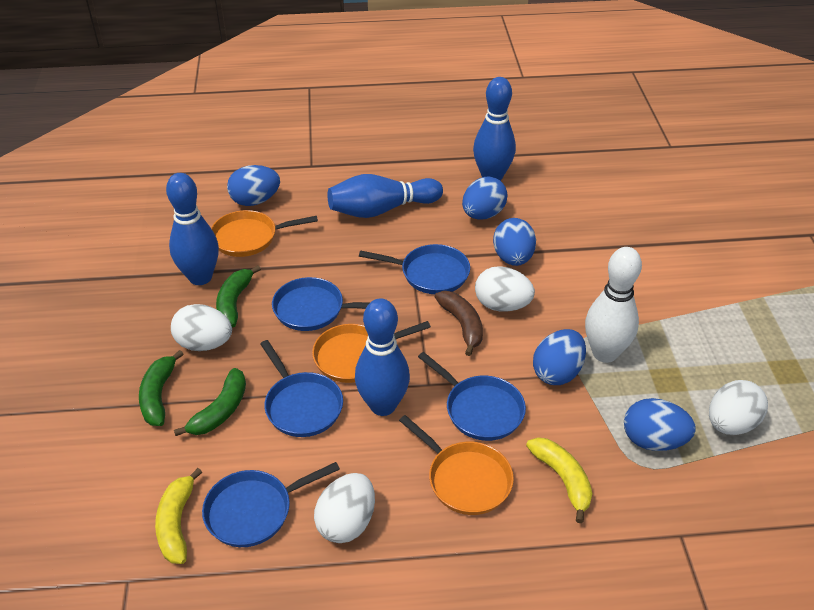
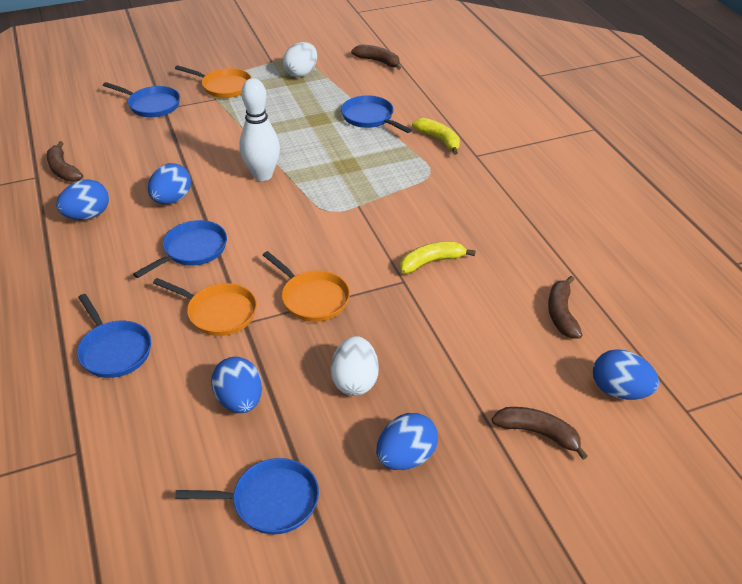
blue bowling pin: [166,173,219,285] [327,174,443,218] [355,298,410,416] [473,77,516,181] = 4 -> none = 0
brown banana: [435,291,483,356] = 1 -> [46,141,83,182] [351,45,401,70] [492,407,588,460] [548,276,582,338] = 4
green banana: [139,350,184,426] [174,368,246,436] [216,265,261,328] = 3 -> none = 0
white egg: [171,304,232,351] [314,473,375,543] [475,266,535,312] [709,380,768,435] = 4 -> [283,42,317,77] [331,336,379,396] = 2

